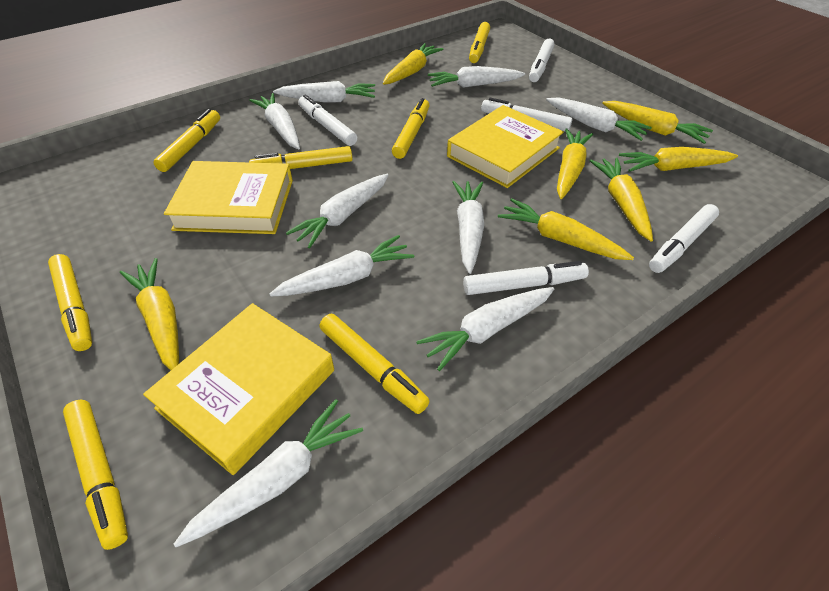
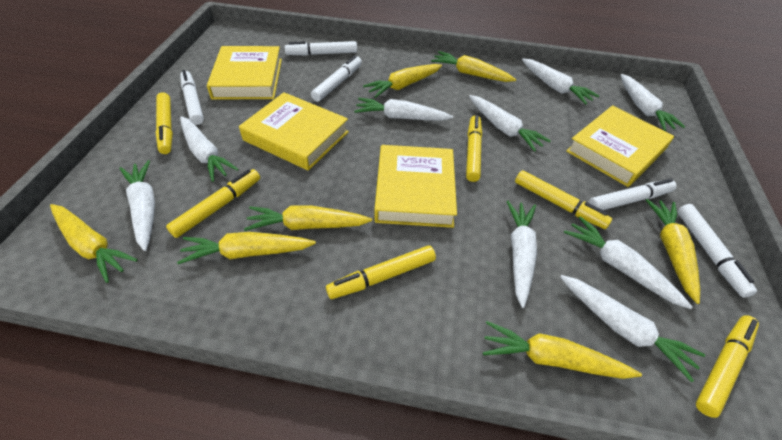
yellow book: [143,303,334,475] [164,161,293,234] [447,105,564,188] = 3 -> [207,46,282,99] [239,92,349,171] [374,145,457,228] [566,105,674,187] = 4
yellow marker: [48,254,92,351] [63,400,128,550] [153,109,220,172] [249,146,353,169] [319,314,430,414] [392,98,429,159] [469,22,490,63] = 7 -> [155,92,173,154] [166,169,260,238] [326,245,436,299] [466,115,482,182] [515,170,612,229] [696,315,759,418] = 6

